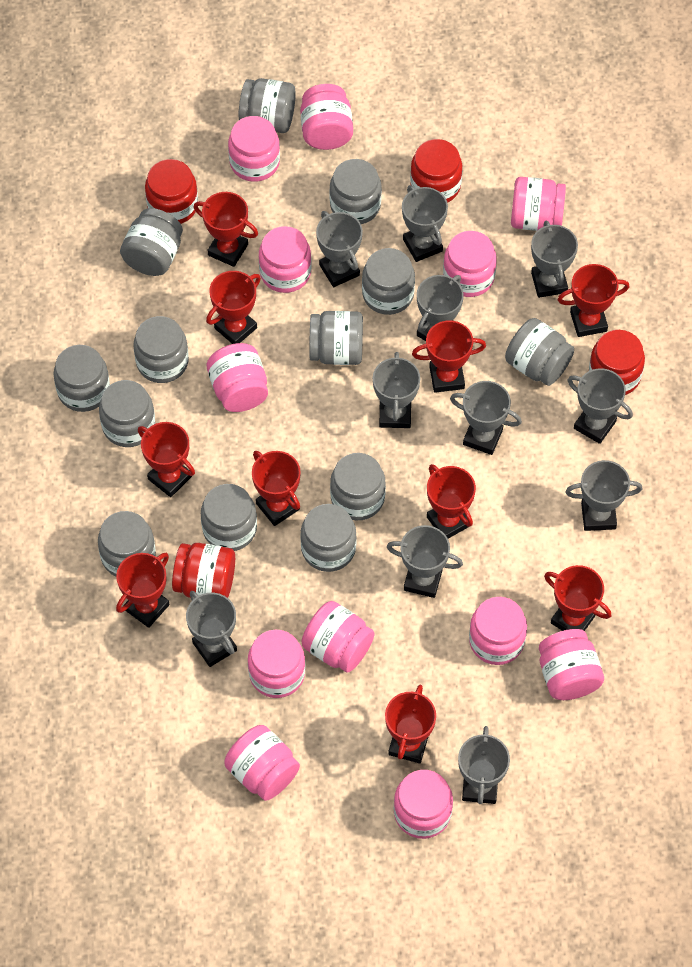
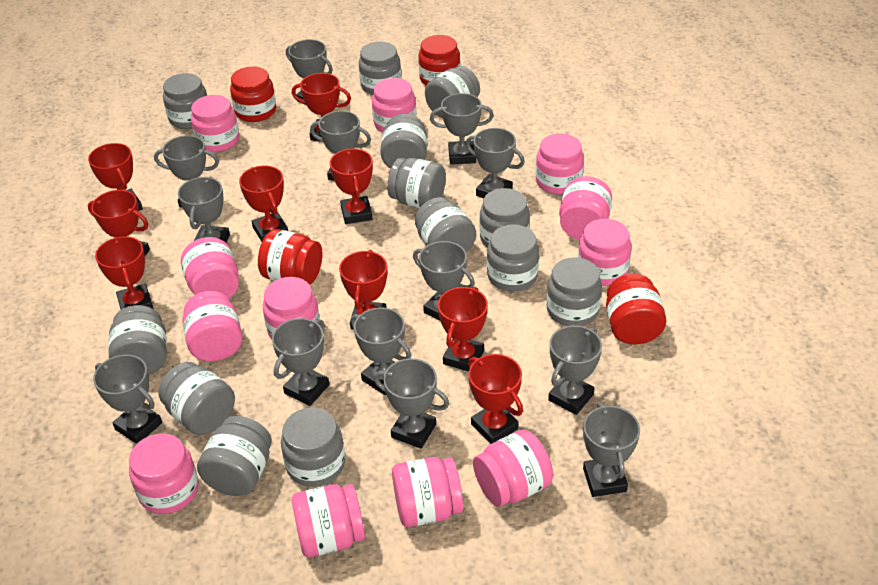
grey trophy: [186,591,237,667] [316,211,363,287] [373,352,420,428] [387,525,463,598] [402,185,448,262] [417,275,464,341] [450,381,522,455] [458,726,510,804] [531,221,578,298] [565,460,642,531] [568,368,633,444] = 11 -> [93,355,162,444] [154,135,219,207] [178,176,230,243] [272,318,329,406] [286,39,333,105] [310,111,371,181] [351,307,411,395] [374,358,449,449] [413,241,475,321] [430,93,494,165] [465,128,525,198] [548,325,602,415] [583,403,640,497] = 13
red trophy: [116,553,169,628] [138,422,195,497] [194,192,258,267] [206,271,261,344] [252,451,301,526] [385,685,436,763] [412,320,486,393] [427,464,476,539] [544,565,611,631] [557,264,629,337] = 10 -> [88,143,143,211] [88,190,150,255] [95,236,154,310] [239,166,288,242] [292,73,351,142] [330,149,373,224] [339,250,388,330] [438,287,488,372] [468,354,523,444] = 9

